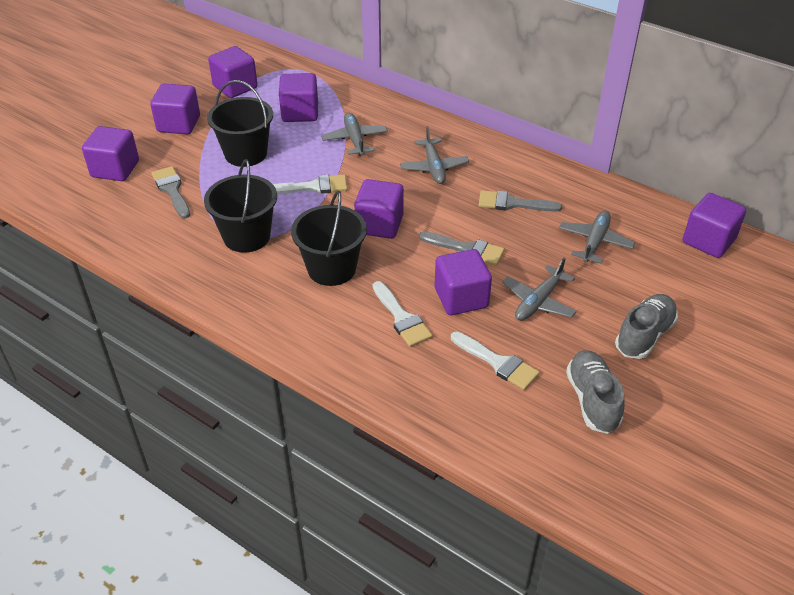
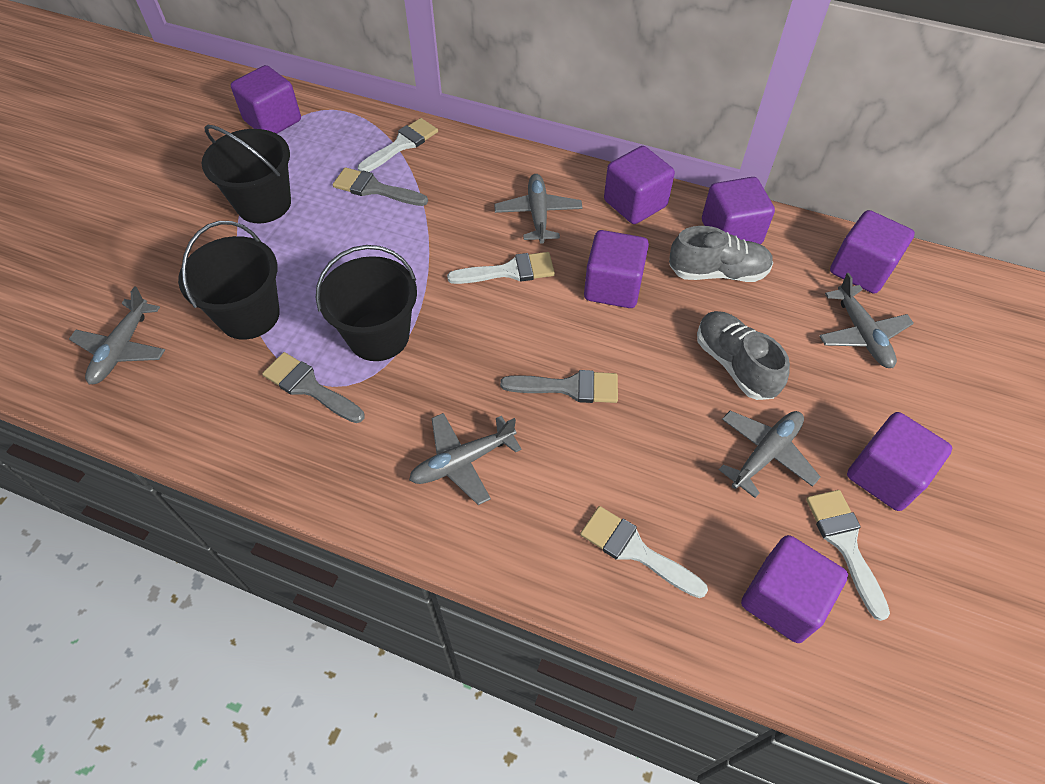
grey plane: [321,113,388,156] [400,126,469,184] [502,257,577,321] [559,211,635,263] = 4 -> [69,286,165,384] [409,413,522,505] [494,174,582,244] [719,411,821,498] [819,273,914,368] = 5
white brush: [273,175,347,194] [373,281,433,347] [451,332,540,390] = 3 -> [358,118,438,172] [447,252,555,284] [580,506,708,598] [806,490,890,621] = 4

